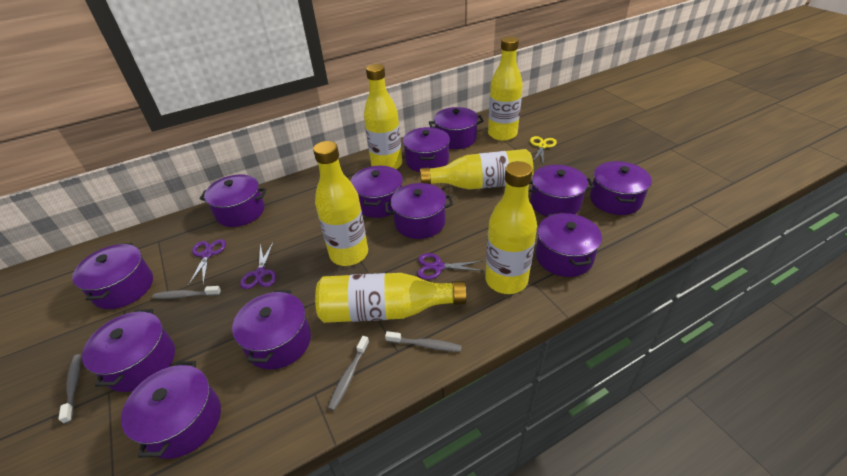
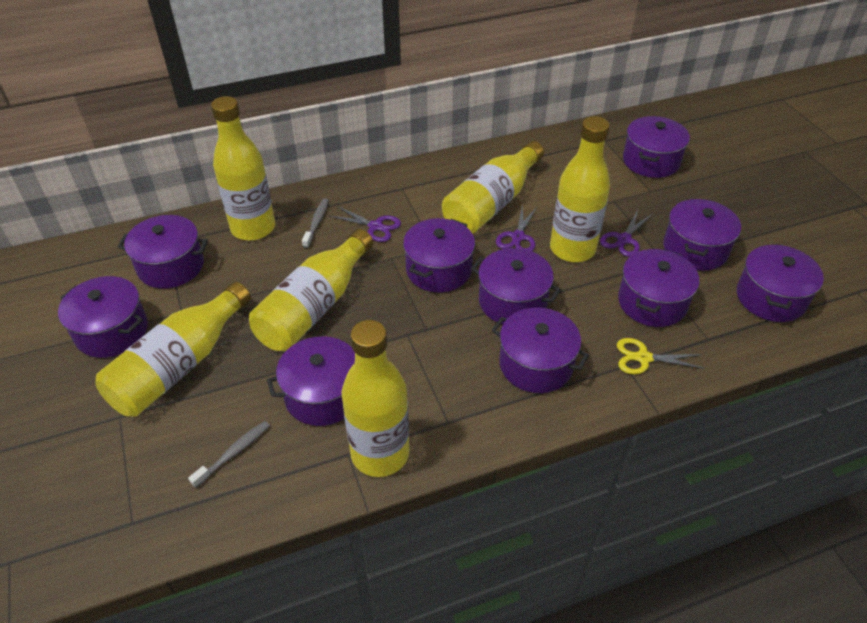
grey toothbrush: [58,354,81,424] [152,286,221,299] [328,336,369,411] [385,331,462,352] = 4 -> [188,421,270,488] [302,198,329,248] = 2
purple pot: [72,243,153,309] [82,309,175,392] [121,361,221,459] [200,174,266,227] [232,290,311,370] [350,166,403,218] [385,183,453,239] [403,127,450,172] [429,107,484,149] [528,165,594,217] [536,213,602,277] [590,161,652,215] = 12 -> [58,276,148,358] [118,215,208,288] [267,336,355,426] [403,218,475,292] [471,248,561,324] [492,307,589,393] [618,249,699,327] [623,116,690,178] [663,199,741,271] [737,244,824,322] = 10

